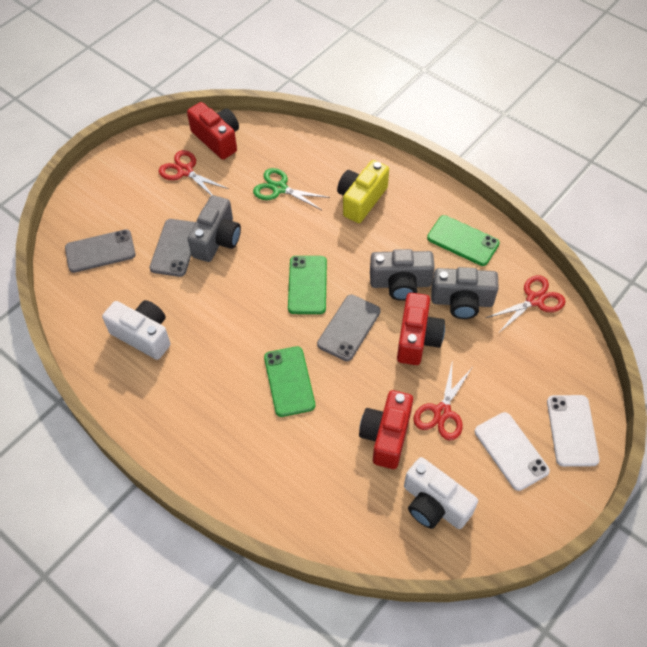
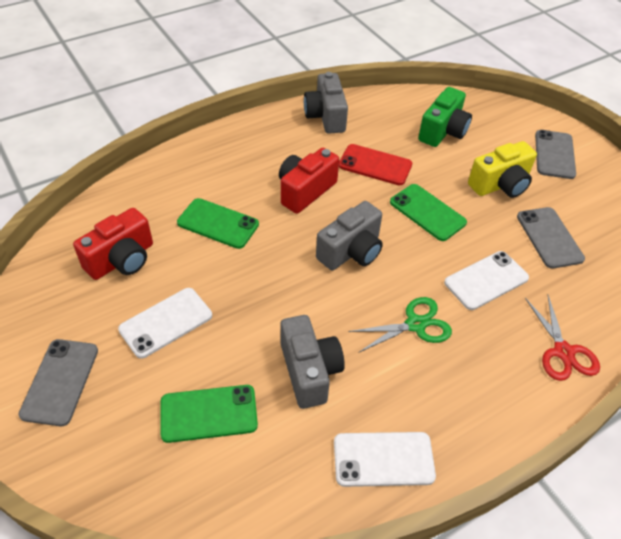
green camera: none = 0 -> [418,87,472,147] = 1
red camera: [187,102,239,160] [359,390,413,469] [397,293,445,365] = 3 -> [73,208,153,280] [279,148,339,214] = 2
red phone: none = 0 -> [339,144,412,185] = 1
red scissors: [159,150,229,196] [413,360,472,440] [486,275,566,333] = 3 -> [525,295,600,381] = 1
white camera: [102,300,171,360] [404,457,478,529] = 2 -> none = 0
white phone: [475,412,550,491] [547,395,600,467] = 2 -> [118,288,212,359] [334,432,436,487] [444,251,529,310] = 3

